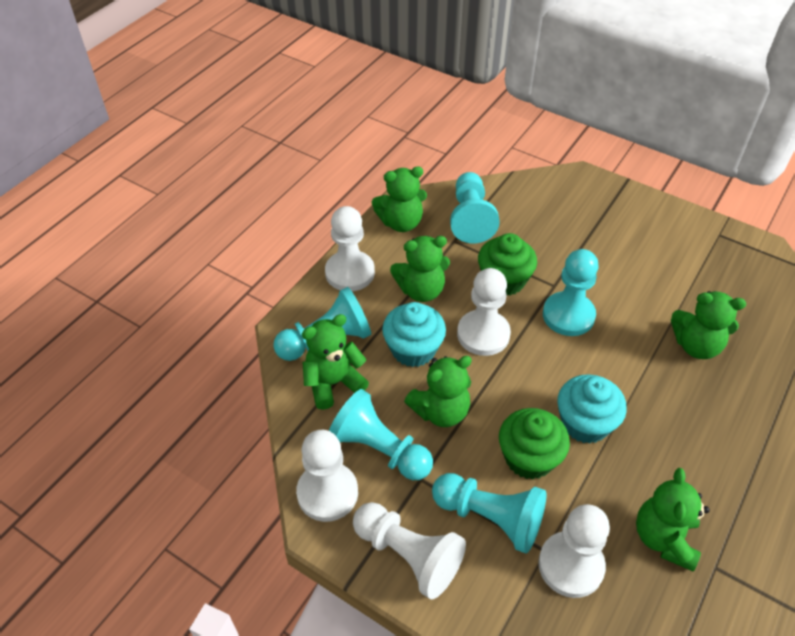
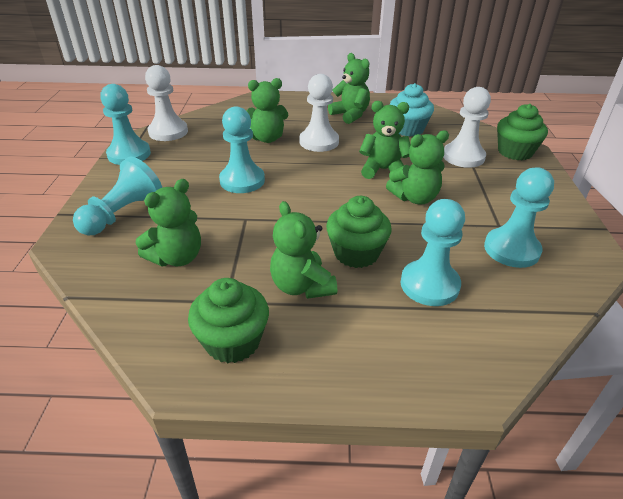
green cupcake: [478,233,537,296] [499,408,570,479] = 2 -> [188,278,269,363] [326,196,392,268] [497,104,548,160] = 3
turquoise cupcake: [382,302,446,367] [558,374,627,444] = 2 -> [389,83,434,137] = 1
white pawn: [296,430,358,522] [325,206,375,291] [353,502,466,599] [457,268,511,356] [538,504,610,598] = 5 -> [145,65,188,141] [300,74,339,152] [443,87,491,168] = 3

